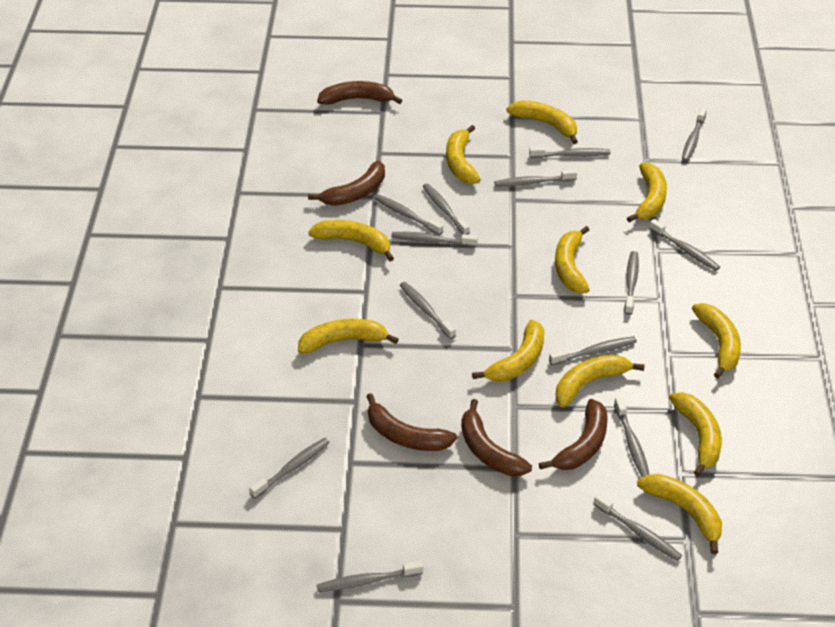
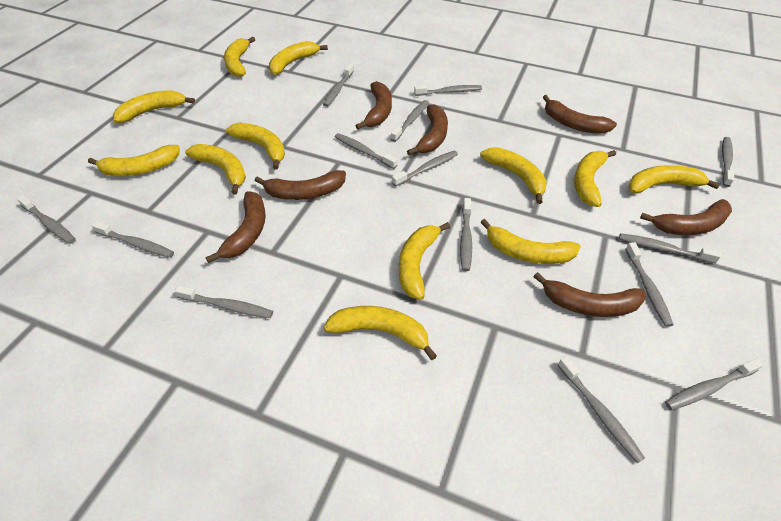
brown banana: [308,161,385,206] [317,81,402,105] [366,393,457,451] [461,399,532,476] [539,399,608,470] = 5 -> [206,192,266,263] [255,170,346,200] [356,81,392,129] [407,104,448,155] [533,272,645,317] [543,95,617,134] [640,199,732,235] = 7
yellow banana: [298,319,399,354] [308,220,394,261] [446,125,481,184] [472,320,544,381] [507,100,578,144] [555,226,590,293] [556,355,645,408] [627,163,667,223] [637,474,722,554] [669,392,722,477] [692,303,741,379] = 11 -> [88,145,180,176] [113,90,195,123] [185,144,246,195] [224,37,255,77] [226,122,285,169] [269,41,328,75] [324,306,437,360] [399,222,450,300] [480,147,547,204] [481,219,581,264] [574,150,616,207] [628,165,720,193] = 12

